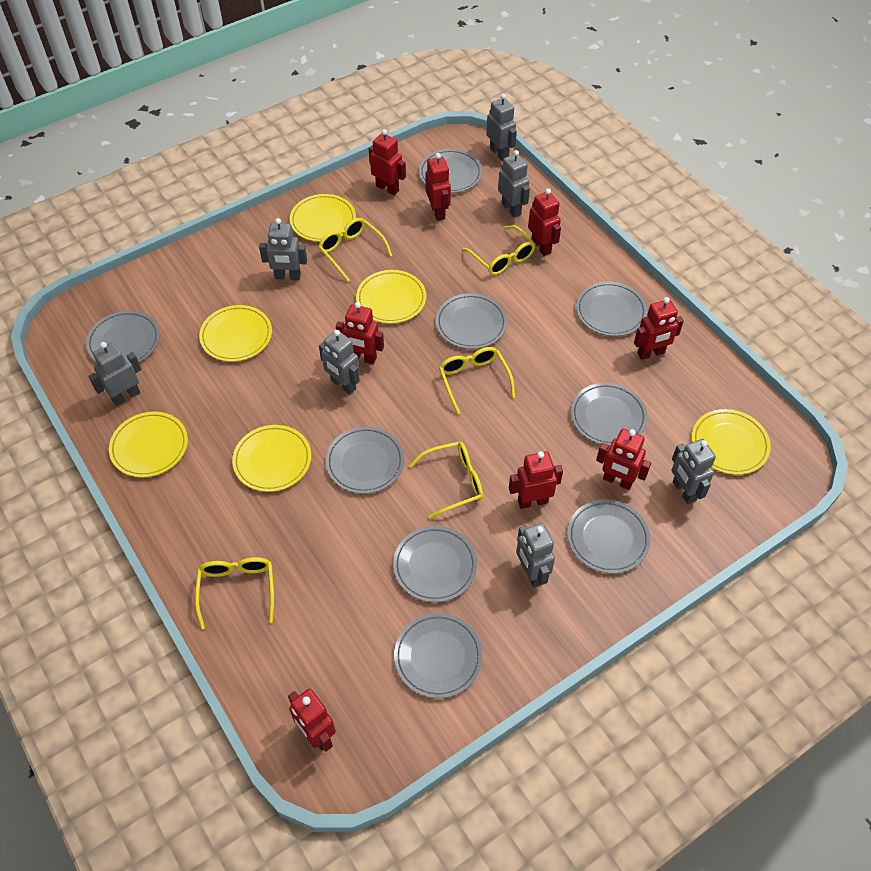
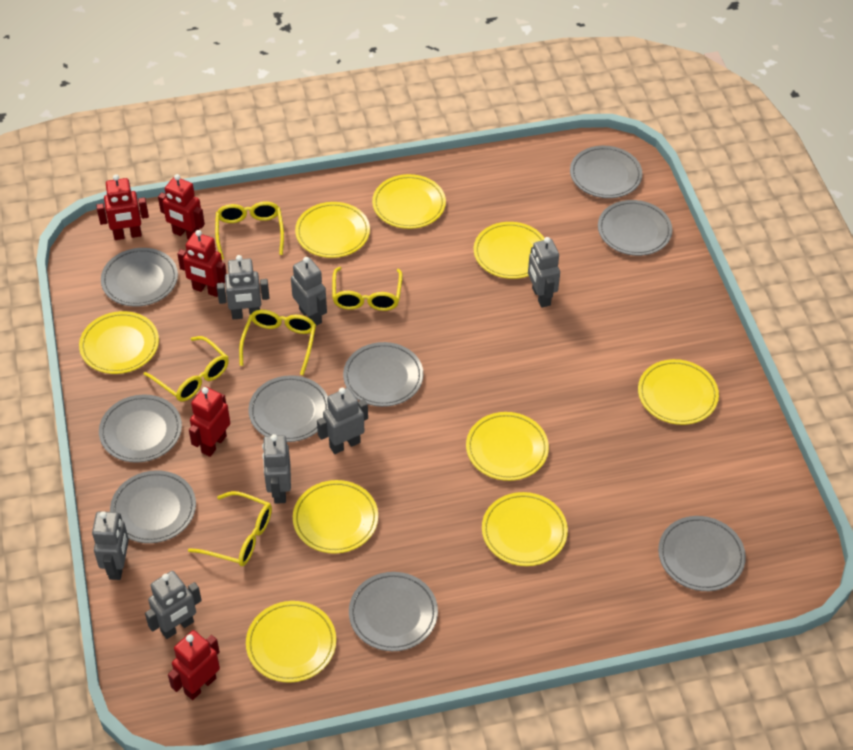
red robot: [288,688,336,752] [336,302,384,364] [369,129,406,195] [425,153,451,221] [509,451,563,509] [528,188,561,256] [596,429,651,490] [634,297,684,360] = 8 -> [96,174,149,240] [158,174,205,240] [168,630,220,700] [177,230,227,297] [189,387,230,457] = 5
yellow plate: [109,412,188,478] [199,305,272,362] [232,425,311,492] [290,194,356,242] [356,270,426,324] [692,409,771,475] = 6 -> [79,311,159,374] [246,601,336,682] [293,480,378,554] [295,202,370,258] [372,174,446,229] [466,412,549,481] [474,222,545,279] [482,492,568,566] [638,359,719,425] = 9

